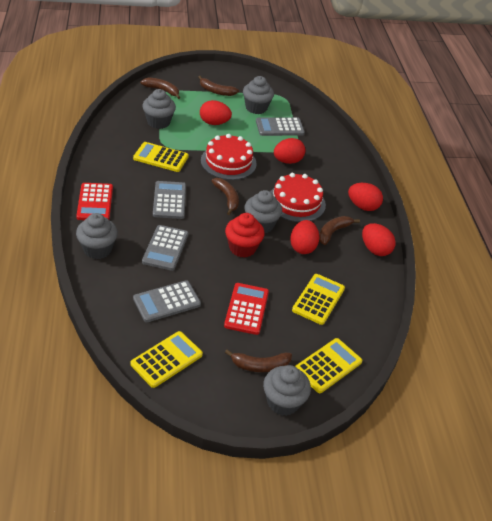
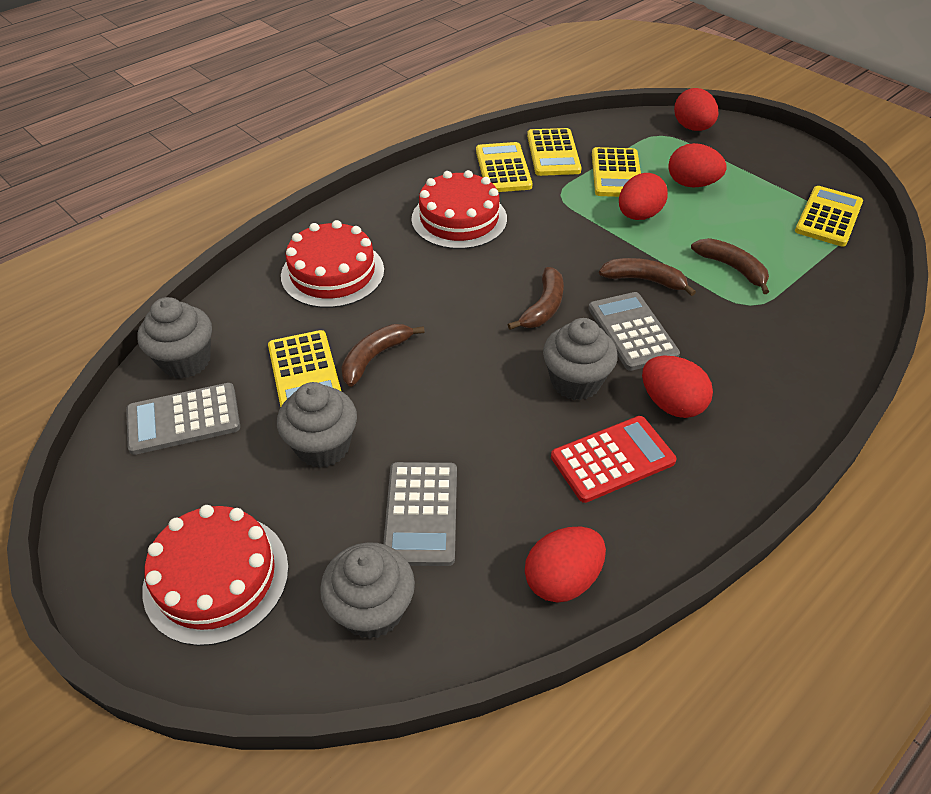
brown banana: [140,77,180,99] [198,76,239,96] [212,178,239,215] [225,350,292,372] [319,216,360,245] = 5 -> [341,324,425,387] [508,267,564,330] [599,258,696,296] [691,238,769,294] = 4
grey calculator: [133,280,201,322] [142,225,189,271] [153,181,186,219] [256,117,305,136] = 4 -> [126,383,240,455] [383,462,457,566] [588,292,680,371] = 3
grey cupcake: [76,213,118,259] [142,89,176,129] [243,76,274,114] [245,190,282,233] [263,365,311,416] = 5 -> [138,297,212,379] [277,382,357,468] [320,542,415,639] [543,318,617,400] = 4
red cake: [201,134,257,180] [270,173,326,222] = 2 -> [142,505,289,646] [281,220,384,308] [411,170,507,249] = 3
red calculator: [76,183,113,220] [224,283,269,335] = 2 -> [551,416,677,503] = 1
red cupcake: [225,213,265,258] = 1 -> none = 0
yellow calculator: [130,331,203,388] [133,142,189,172] [292,274,345,325] [295,338,362,393] = 4 -> [268,330,341,407] [476,142,533,192] [527,128,581,176] [592,147,641,197] [795,186,863,247] = 5

